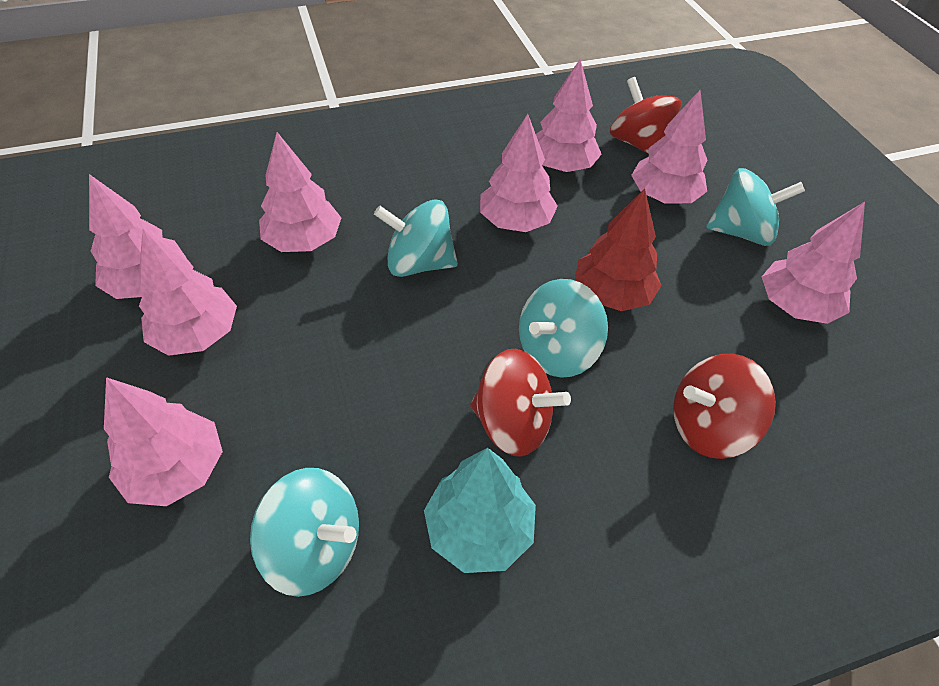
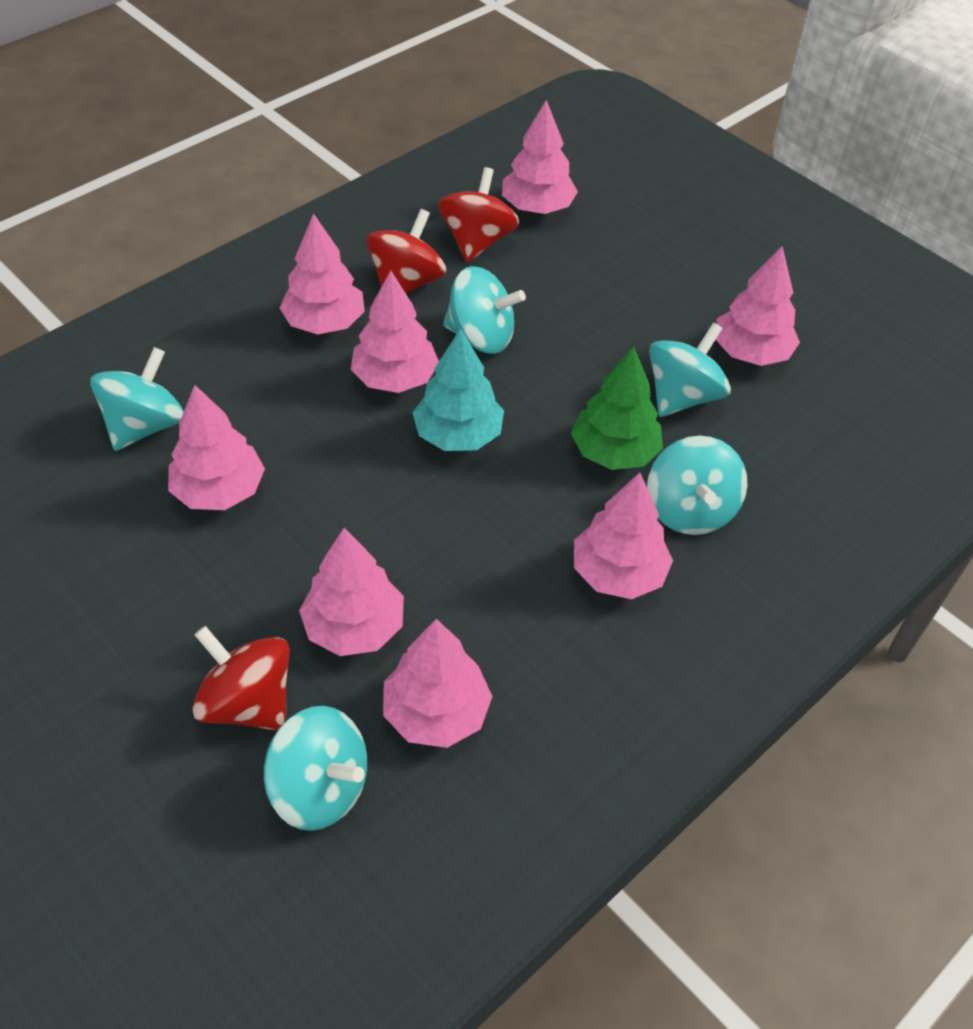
green tree: none = 0 -> [571,346,663,470] = 1
red tree: [575,188,662,311] = 1 -> none = 0
turquoise spinning top: [250,468,359,597] [374,199,458,277] [519,279,608,378] [706,168,805,246] = 4 -> [90,347,184,451] [264,706,367,831] [443,266,526,354] [647,436,747,535] [649,323,731,417] = 5

